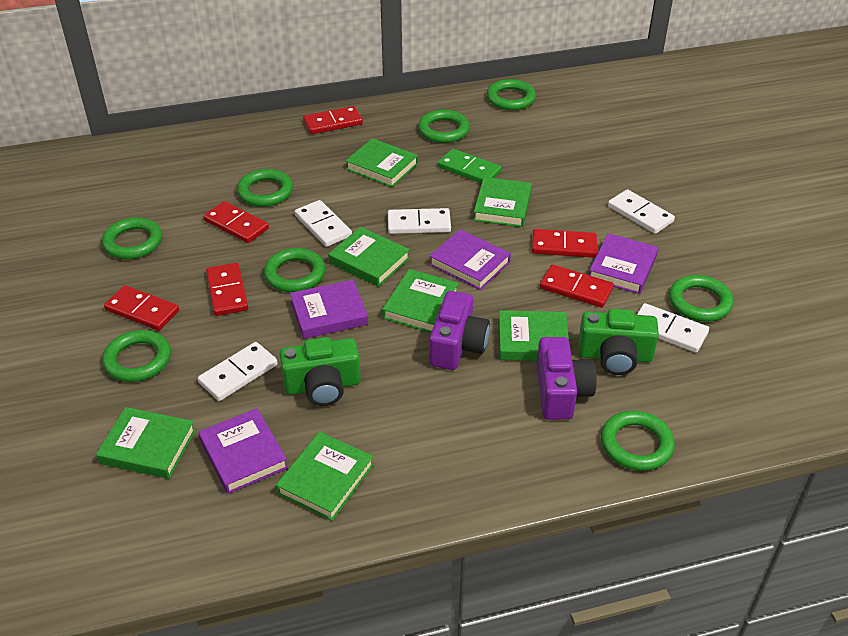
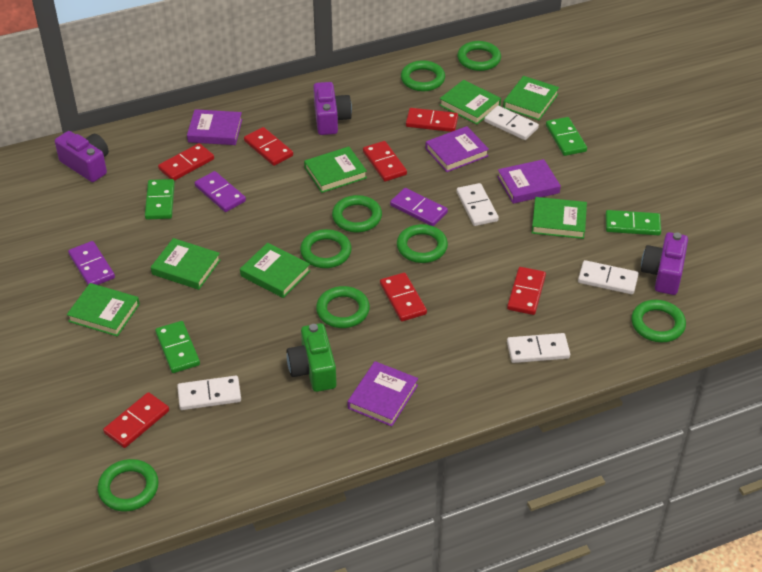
green camera: [279,337,361,406] [579,309,659,375] = 2 -> [287,323,337,392] = 1
green domino: [438,149,501,183] = 1 -> [145,179,175,220] [155,321,200,373] [546,117,587,156] [605,210,661,235] = 4
purple camera: [429,291,490,370] [536,337,597,420] = 2 -> [55,131,109,182] [313,82,352,135] [641,232,688,295] = 3
purple domino: none = 0 -> [68,241,115,285] [195,171,246,212] [390,188,448,226] = 3
red domino: [104,285,179,331] [203,201,269,243] [206,263,248,316] [303,106,363,134] [532,229,597,258] [540,264,614,308] = 6 -> [103,392,169,448] [158,143,214,181] [244,127,293,166] [363,141,407,182] [380,272,427,322] [406,108,458,132] [507,267,546,315] = 7

